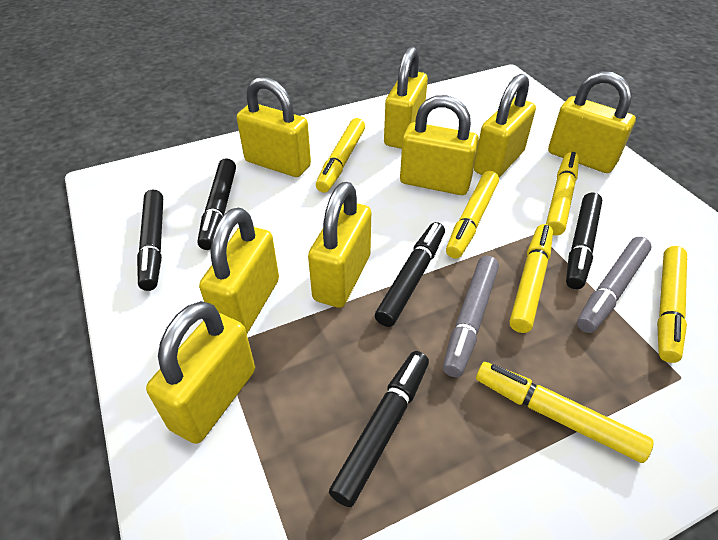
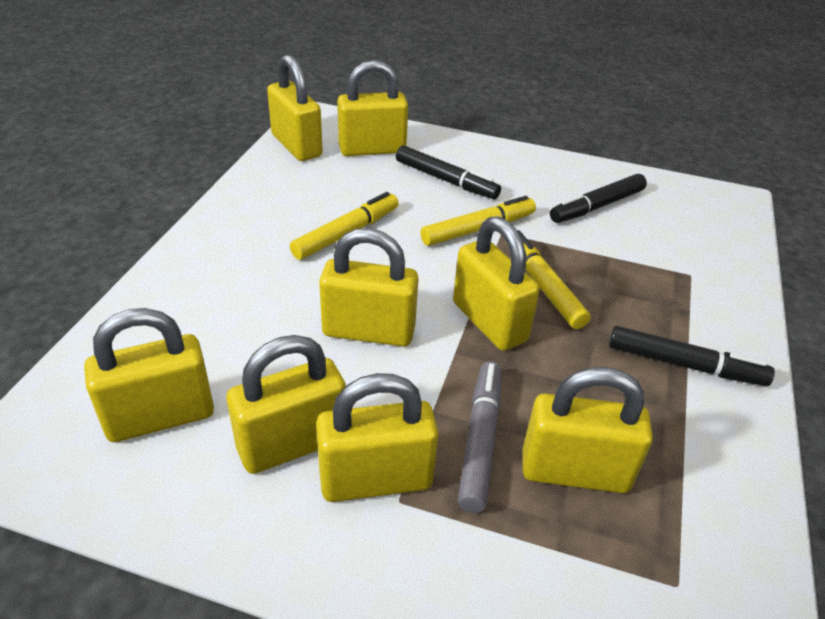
black marker: [137,190,163,291] [197,158,236,250] [329,351,429,507] [375,222,445,327] [566,193,602,289] = 5 -> [396,145,501,199] [550,174,647,223] [609,326,775,386] = 3
grey marker: [443,256,499,377] [577,237,652,333] = 2 -> [458,361,501,513] = 1
yellow marker: [316,118,365,193] [446,171,499,259] [476,362,654,463] [509,224,553,333] [546,152,579,236] [657,246,687,363] = 6 -> [290,192,399,260] [420,196,536,246] [505,230,591,329] = 3

